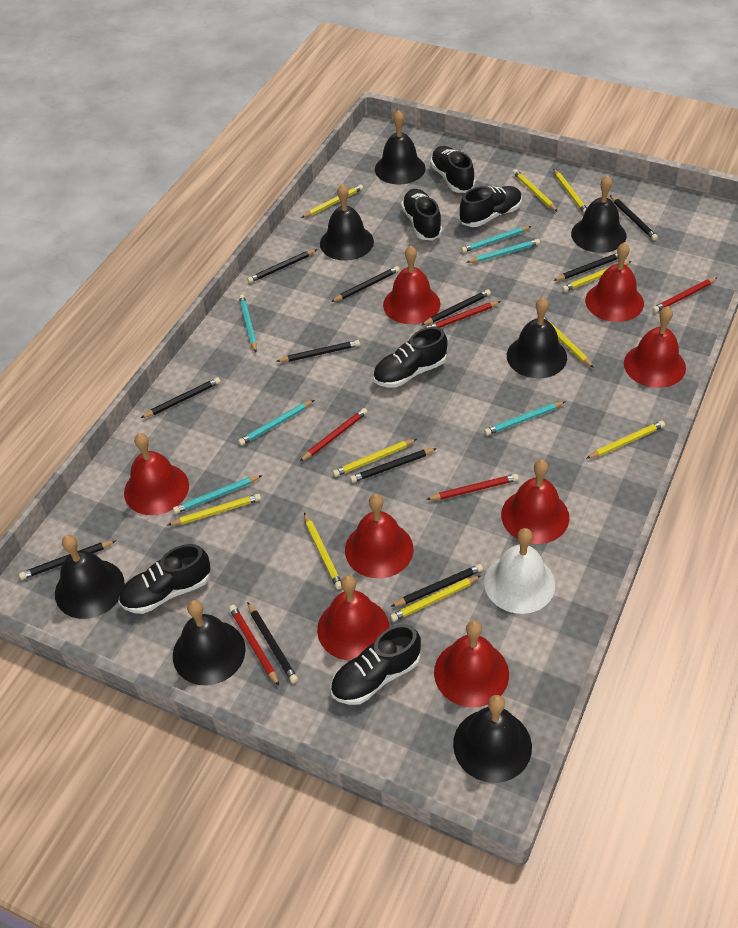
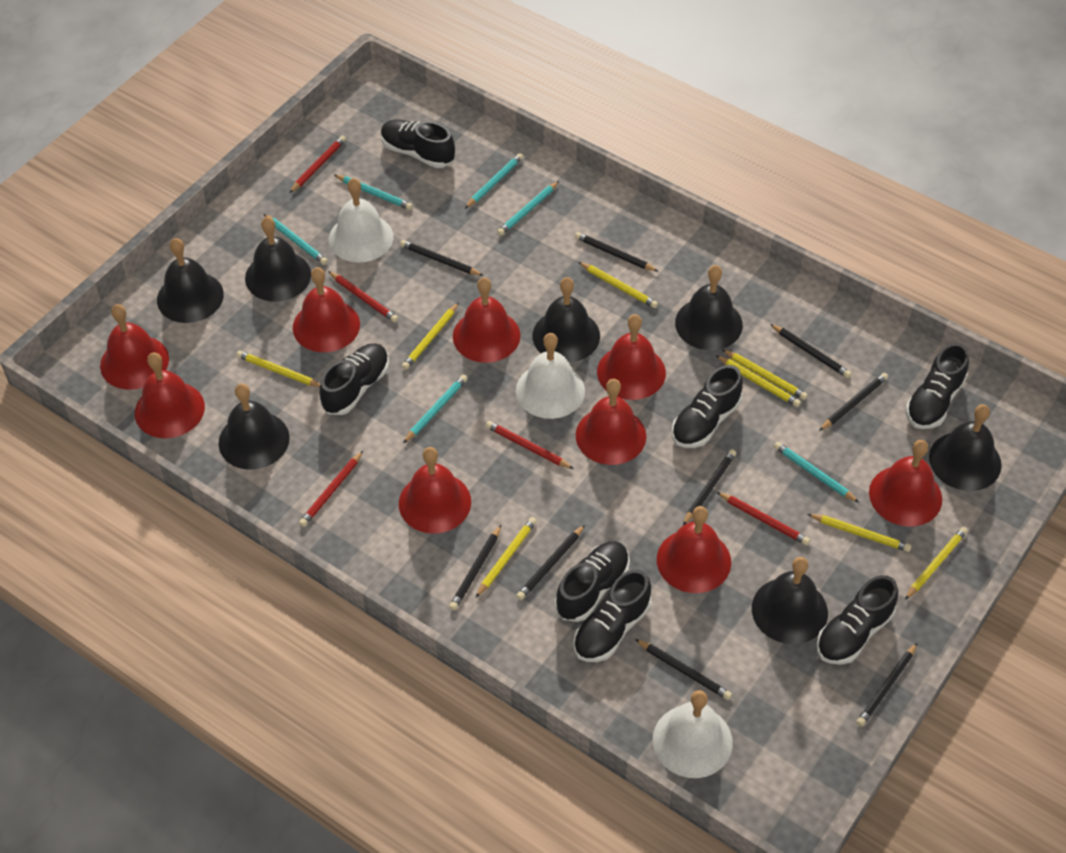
black pencil: [19,541,116,580] [141,377,221,418] [247,249,317,283] [247,602,298,683] [276,340,360,362] [331,266,400,302] [350,448,437,483] [391,564,483,607] [422,289,491,325] [553,253,618,281] [610,195,658,241] = 11 -> [400,240,484,276] [449,525,501,610] [516,525,585,600] [575,232,659,272] [635,639,732,700] [683,449,736,525] [770,324,851,378] [819,373,888,431] [856,643,917,727] = 9
black shoe: [118,544,210,614] [330,624,421,705] [373,327,448,388] [401,189,442,240] [430,146,475,193] [460,186,522,227] = 6 -> [319,343,389,415] [381,119,455,168] [555,541,630,622] [573,570,651,662] [672,365,743,448] [817,575,898,665] [906,343,969,429] = 7
red bell: [124,433,189,515] [317,575,390,661] [345,494,414,578] [383,245,440,324] [434,620,509,708] [501,460,569,544] [585,242,644,322] [624,306,686,388] = 8 -> [100,304,169,390] [135,352,205,438] [293,267,360,352] [399,447,471,534] [453,277,521,363] [576,379,646,465] [597,314,666,400] [657,506,731,593] [869,440,942,527] = 9
white bell: [484,528,555,614] = 1 -> [329,178,393,262] [516,333,585,419] [653,690,733,778] = 3
yellow pencil: [168,494,261,525] [301,184,363,218] [304,513,342,589] [333,439,417,477] [390,575,481,622] [513,169,558,212] [544,317,594,368] [554,169,587,213] [562,261,632,292] [586,421,665,459] = 10 -> [236,351,320,387] [402,302,459,370] [476,517,537,597] [579,262,658,308] [716,355,801,407] [722,349,808,400] [808,514,911,552] [905,527,968,600] = 8

